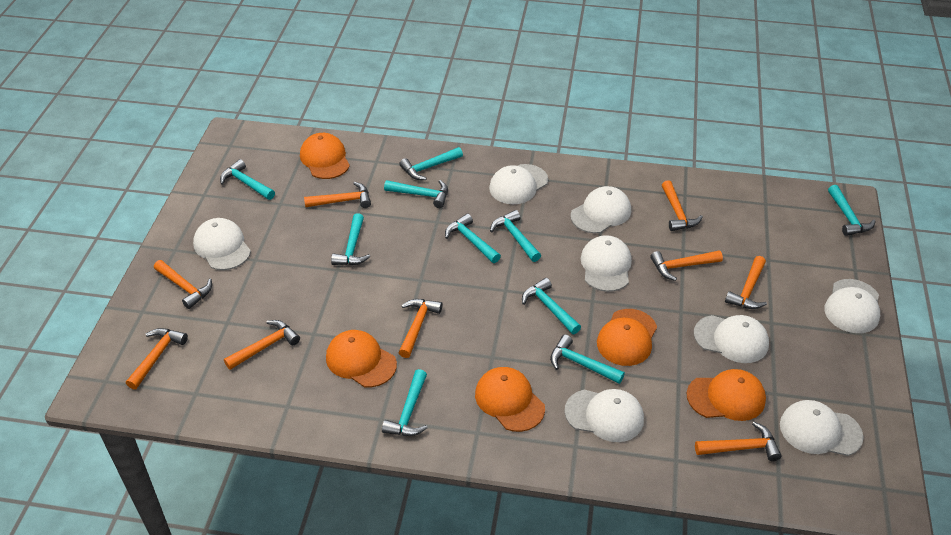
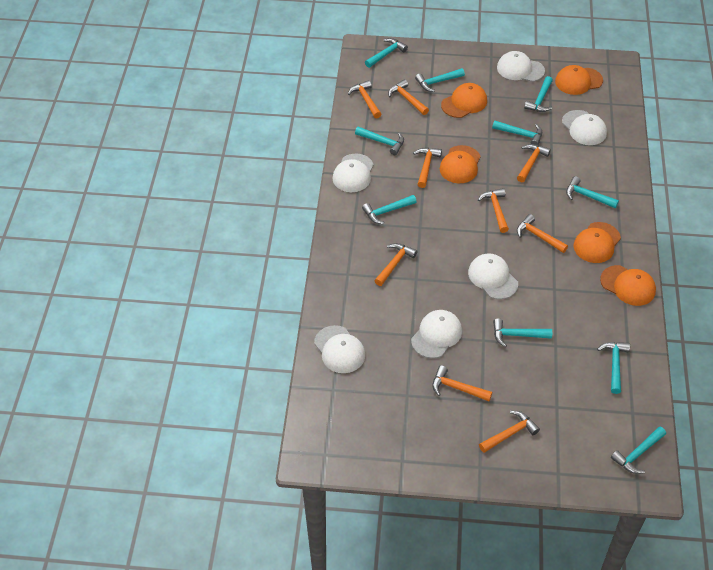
white cap: [193,218,251,270] [489,164,548,204] [564,389,644,442] [570,186,631,233] [581,235,632,292] [694,315,769,363] [780,400,864,456] [825,279,880,333] = 8 -> [314,325,365,373] [333,154,374,192] [411,310,462,358] [468,253,518,299] [497,51,545,82] [562,110,607,145] = 6

